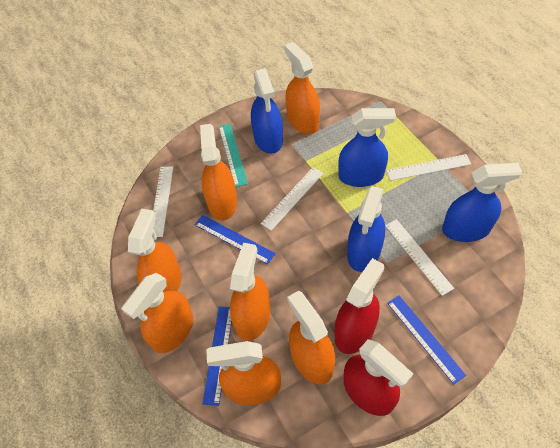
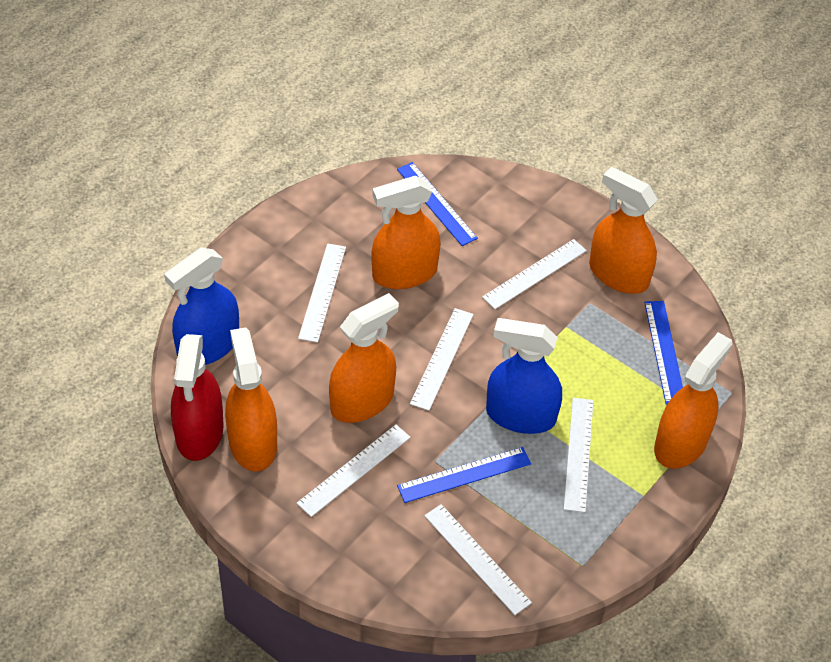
blue spray bottle: [251,68,283,154] [338,108,396,187] [347,186,385,272] [442,163,522,242] = 4 -> [164,247,239,365] [486,318,562,434] = 2
orange spray bottle: [121,273,194,353] [128,209,181,292] [200,124,237,220] [206,341,281,405] [230,243,271,341] [284,42,320,134] [287,291,335,384] = 7 -> [225,328,277,472] [329,293,399,423] [371,176,441,289] [589,167,658,294] [654,332,732,469] = 5
red spray bottle: [335,258,384,354] [344,339,413,416] = 2 -> [171,334,224,461] = 1
turquoise ruler: [219,124,248,187] = 1 -> none = 0
white ruler: [153,167,173,237] [261,167,323,231] [385,219,454,296] [386,154,471,181] = 4 -> [297,425,411,517] [298,243,346,343] [410,308,474,411] [424,504,532,615] [482,239,587,309] [564,398,593,513] = 6

